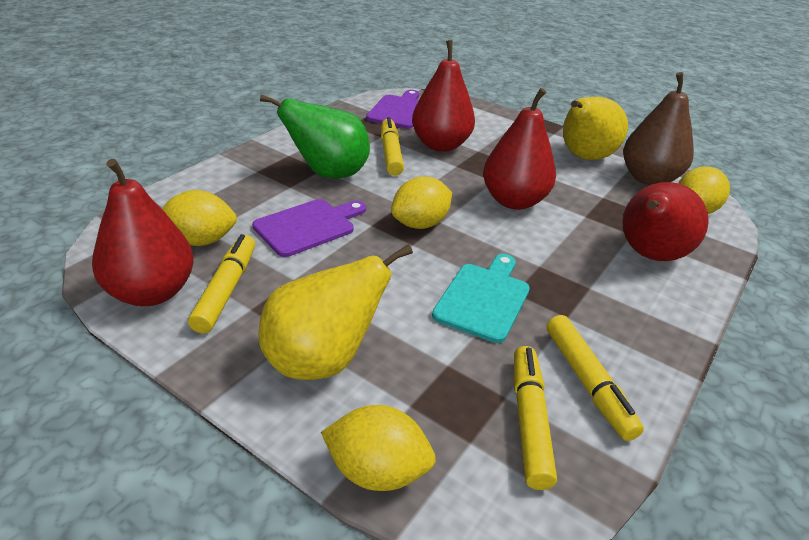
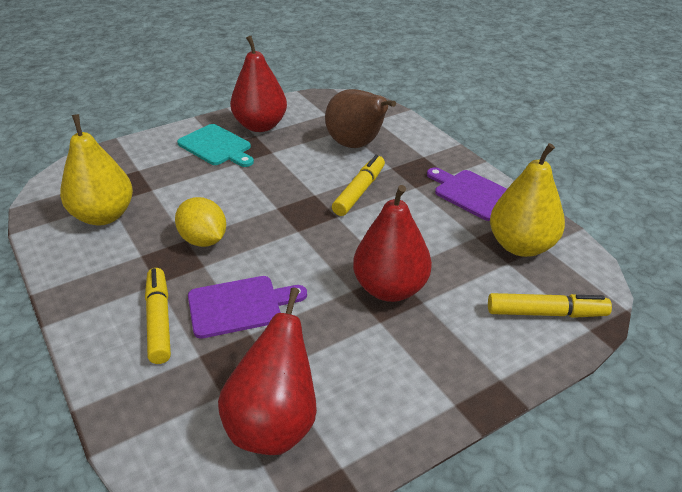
green pear: [260,94,370,178] = 1 -> none = 0
red pear: [92,159,194,306] [412,40,475,152] [483,88,556,210] [622,182,709,261] = 4 -> [218,288,317,455] [230,36,287,132] [353,185,432,302] = 3
yellow lemon: [161,190,237,246] [321,405,436,491] [391,176,452,229] [679,166,730,214] = 4 -> [175,197,226,247] = 1
yellow marker: [188,234,255,333] [381,117,404,176] [514,346,557,490] [546,315,644,441] = 4 -> [145,268,171,364] [332,155,385,216] [488,293,612,318] = 3

